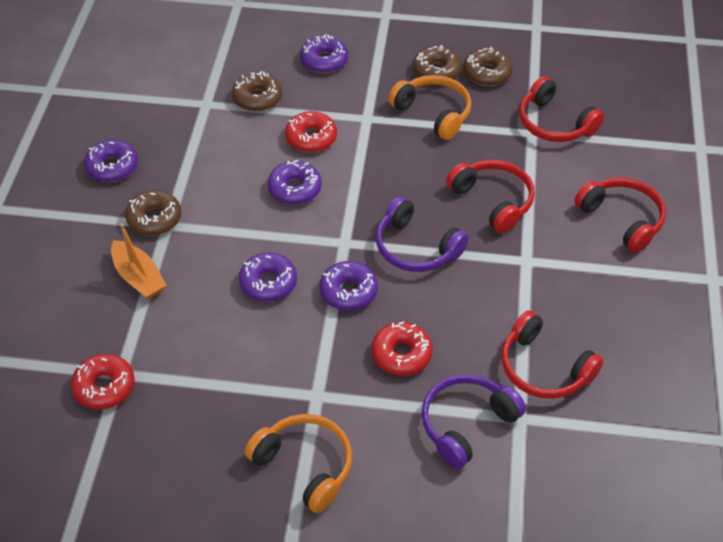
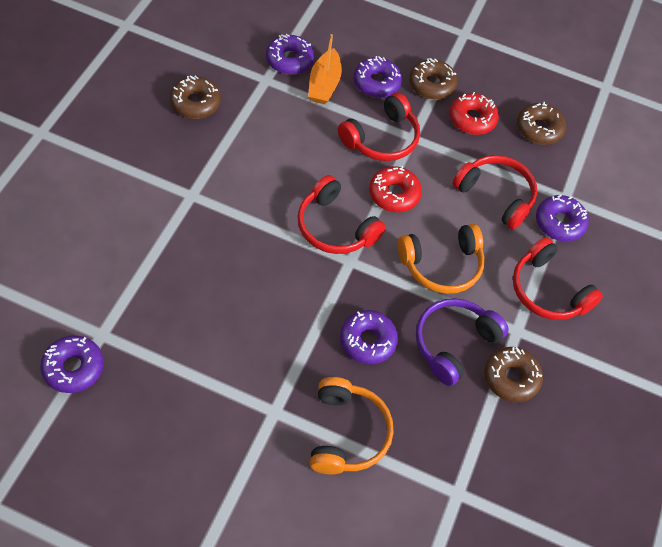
purple headphones: [376,196,469,272] [421,374,526,469] = 2 -> [416,298,509,386] = 1
red donut: [71,354,135,410] [285,111,337,152] [371,321,433,376] = 3 -> [369,166,422,212] [449,92,499,135] = 2

